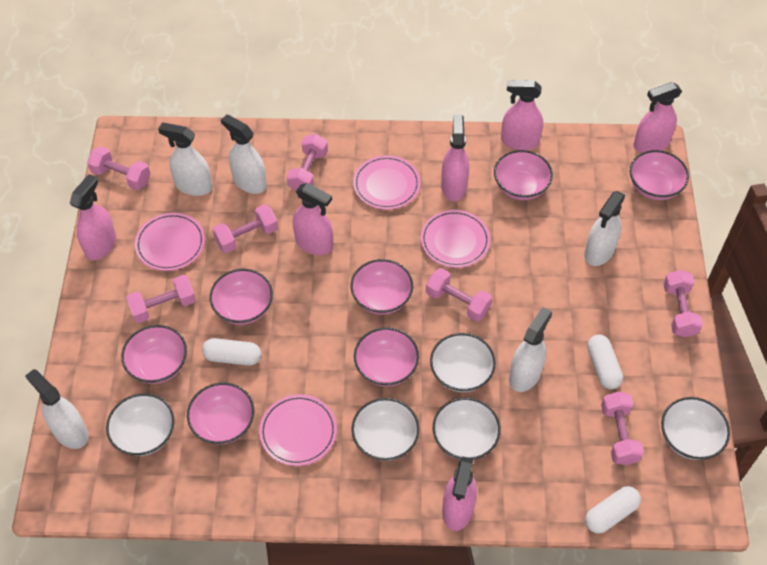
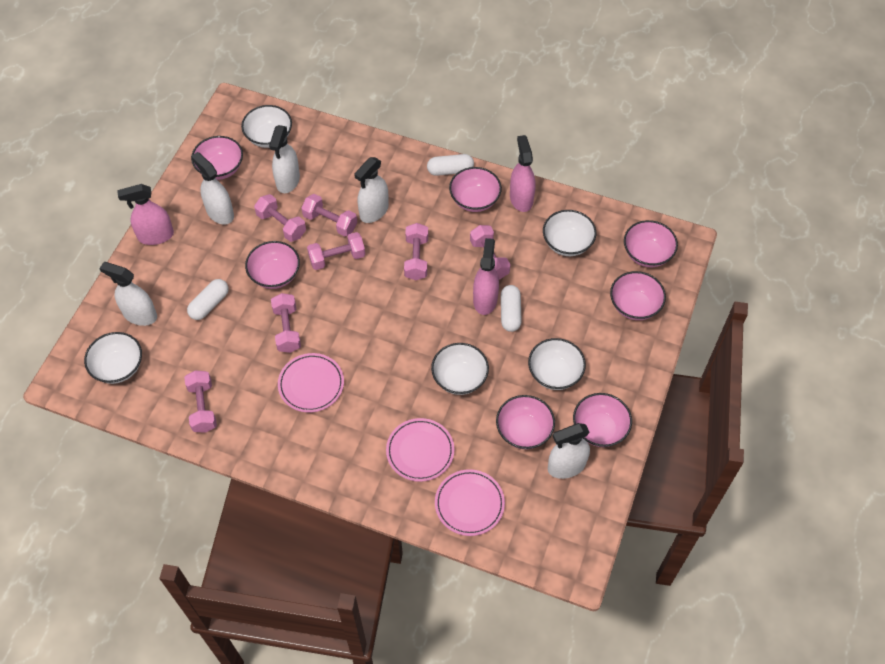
pink plate: [135,213,205,271] [259,395,337,466] [353,155,421,210] [421,210,490,268] = 4 -> [278,353,344,413] [386,418,454,482] [435,469,505,536] = 3
pink spray bottle: [70,174,116,261] [293,183,333,255] [441,114,469,201] [442,457,477,531] [501,80,543,150] [634,82,682,153] = 6 -> [117,184,174,245] [473,238,499,315] [510,135,535,212] = 3

